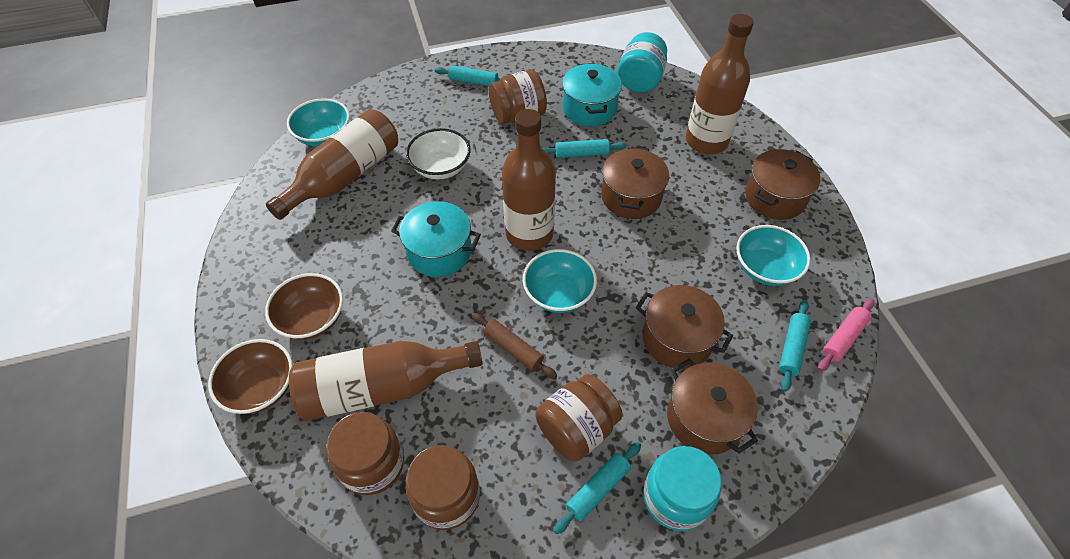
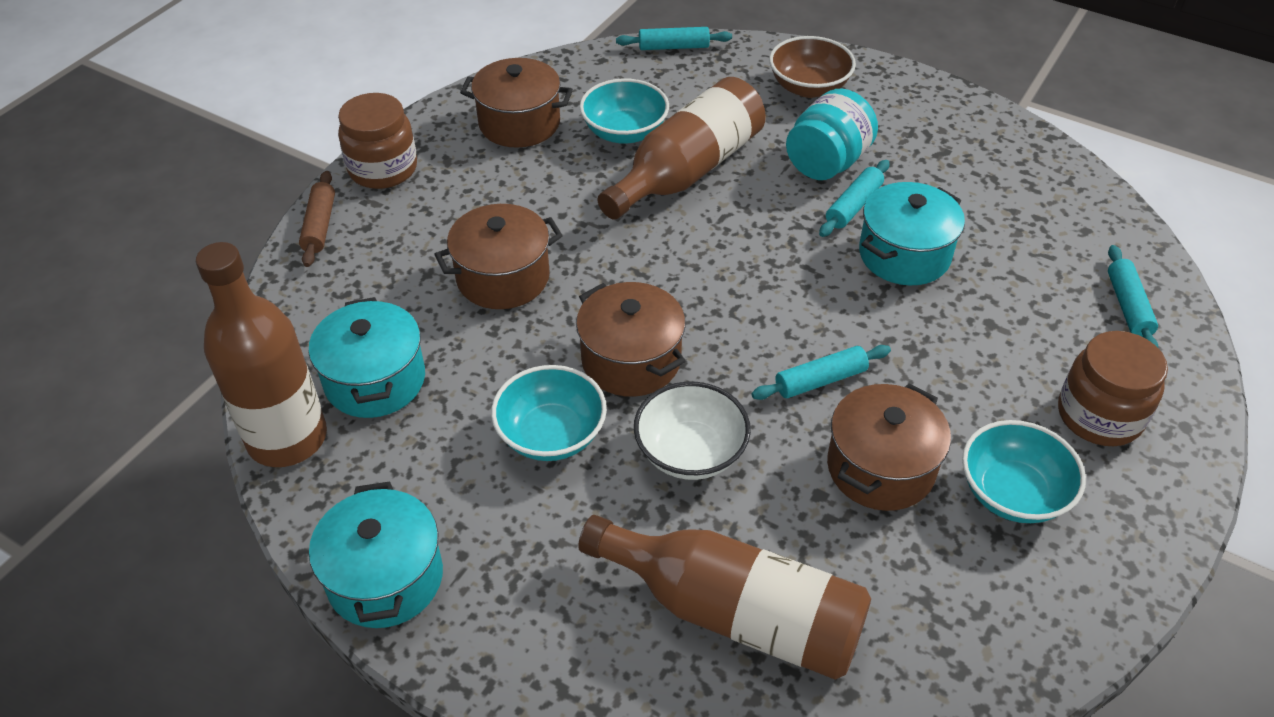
brown bottle: [266,109,398,220] [289,341,482,421] [502,109,556,251] [686,14,754,154] = 4 -> [196,242,327,467] [578,515,871,680] [598,77,766,219] = 3
brown bowl: [208,339,293,414] [265,273,343,340] = 2 -> [769,36,856,98] = 1
brown jar: [327,412,404,495] [406,445,480,530] [489,70,547,124] [536,374,623,462] = 4 -> [338,93,417,189] [1058,331,1168,446] = 2
pink rolling pin: [818,298,875,371] = 1 -> none = 0
turquoise jar: [617,32,667,92] [643,446,721,531] = 2 -> [786,89,878,180] = 1
turquoise pot: [391,201,481,277] [562,63,622,126] = 2 -> [309,297,425,418] [309,481,443,628] [859,182,965,285] = 3

